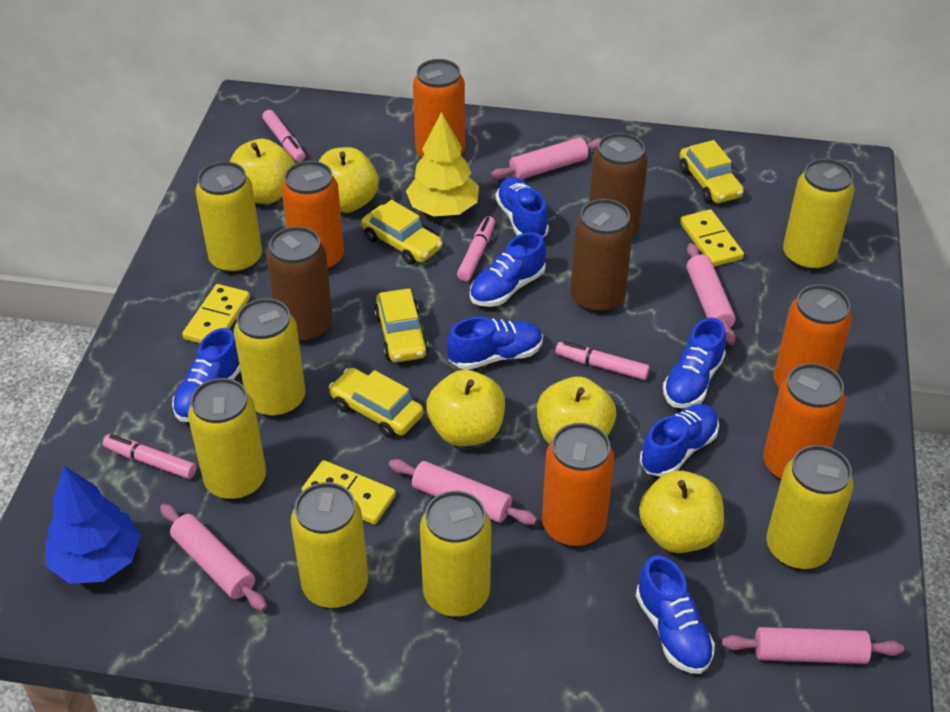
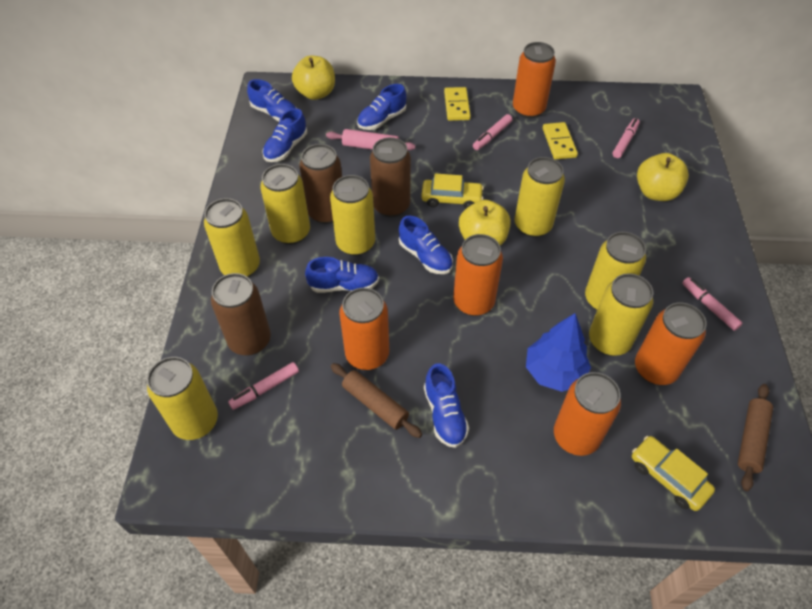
blue shoe: [172,328,241,422] [446,317,543,370] [470,232,546,307] [496,177,549,237] [636,555,715,674] [640,404,719,477] [663,317,726,408] = 7 -> [247,79,296,121] [262,108,307,162] [305,257,379,293] [357,84,406,130] [399,216,453,274] [424,363,469,448] = 6
brown rolling pin: none = 0 -> [331,363,422,438] [738,384,773,491] = 2
pink rolling pin: [160,504,267,611] [389,459,537,525] [490,137,602,180] [687,243,736,345] [722,627,904,664] = 5 -> [326,129,416,150] = 1
yellow apple: [230,139,295,204] [318,147,379,213] [426,370,505,446] [537,376,616,444] [639,471,724,553] = 5 -> [292,56,335,100] [459,200,511,246] [637,153,689,201] = 3
yellow car: [329,368,424,438] [361,200,443,265] [374,288,428,363] [680,140,744,203] = 4 -> [421,173,484,209] [632,436,715,511] = 2
yellow domino: [182,284,250,343] [302,460,396,524] [680,209,744,267] = 3 -> [444,87,471,121] [543,122,578,160] = 2
yellow tree: [406,112,479,217] = 1 -> none = 0

